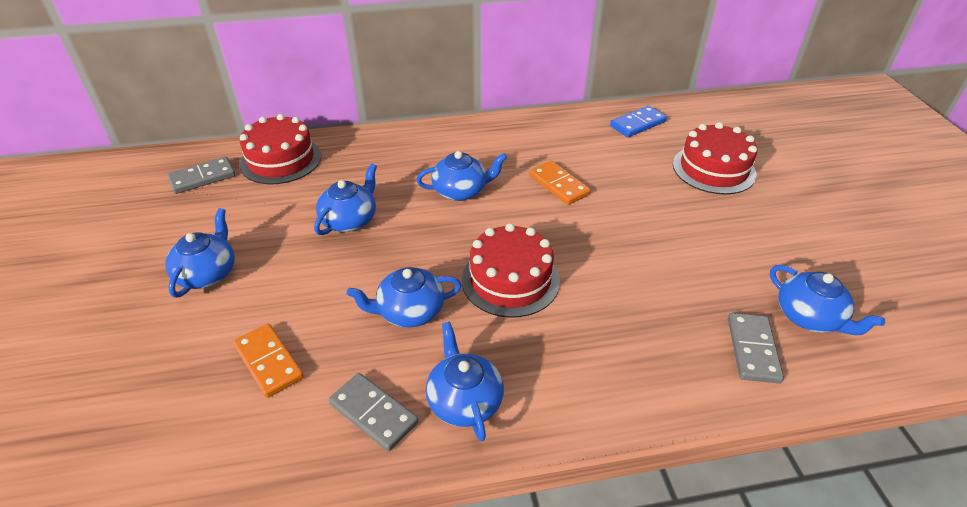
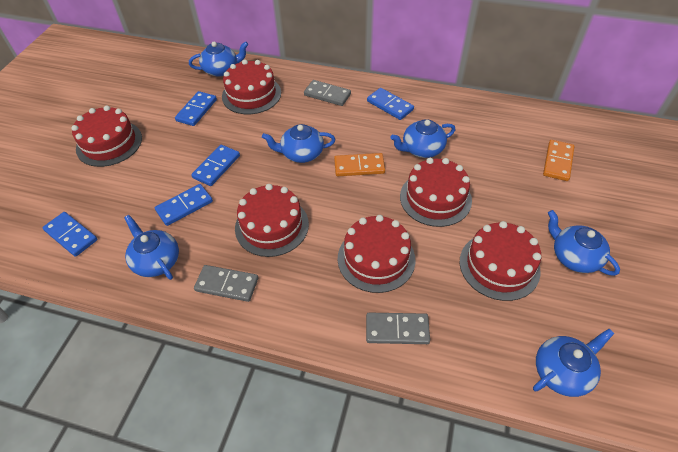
blue domino: [610,106,667,137] = 1 -> [42,212,98,257] [155,184,213,226] [175,91,217,126] [191,145,240,186] [367,88,414,120] = 5
red cake: [240,114,321,184] [462,223,560,318] [673,122,757,194] = 3 -> [71,105,142,167] [222,60,281,114] [235,184,309,257] [338,215,415,293] [400,158,472,227] [460,221,541,301] = 6

